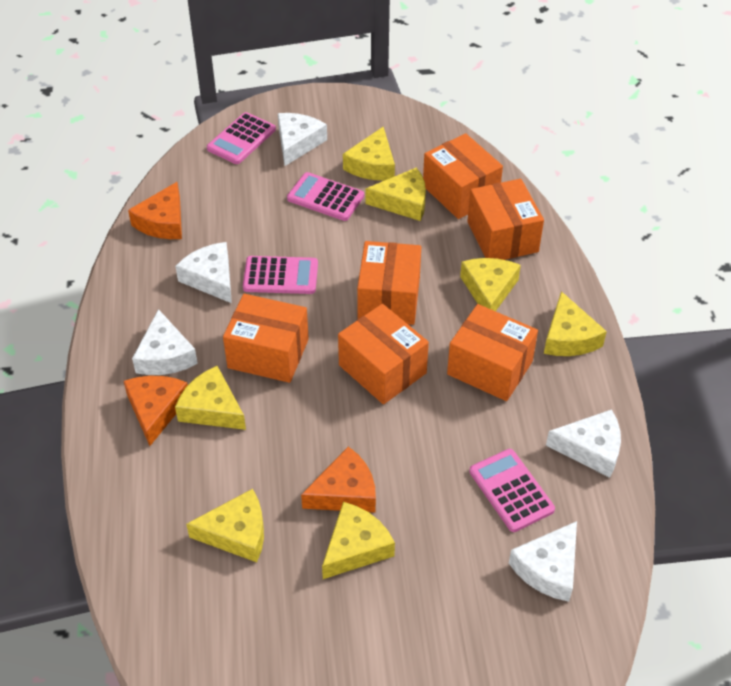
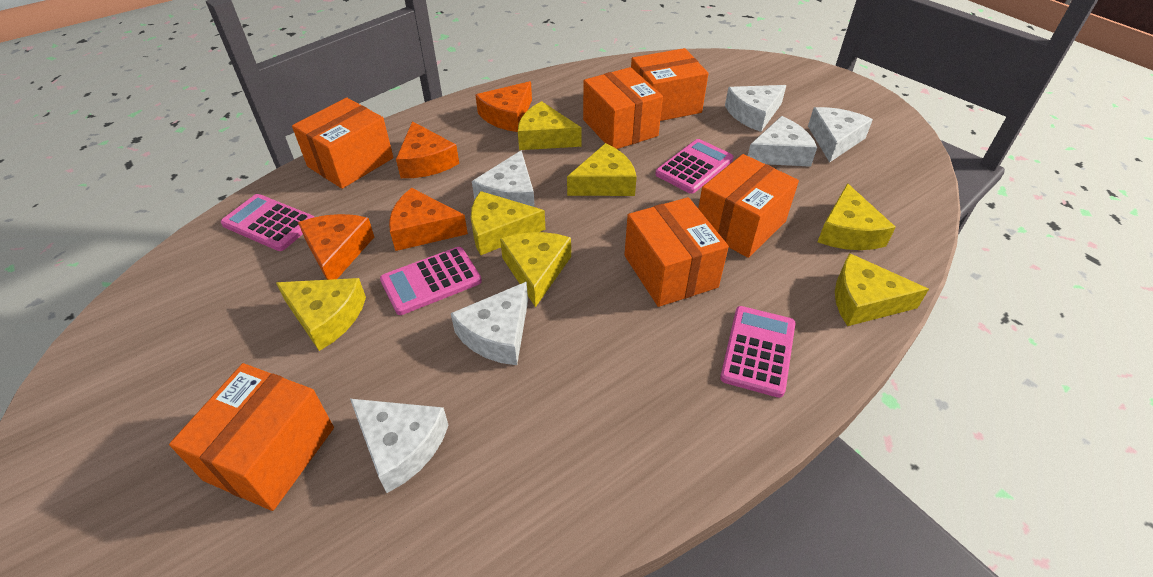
orange cheese: [124,376,188,446] [128,182,182,239] [301,447,376,513] = 3 -> [298,214,374,280] [389,188,468,251] [396,121,459,178] [475,81,532,132] = 4
white cheese: [132,309,198,375] [175,242,232,303] [278,113,327,166] [509,521,577,602] [546,409,621,478] = 5 -> [350,399,449,493] [451,281,528,365] [472,150,535,207] [725,85,787,132] [748,116,817,167] [808,107,873,162] = 6

